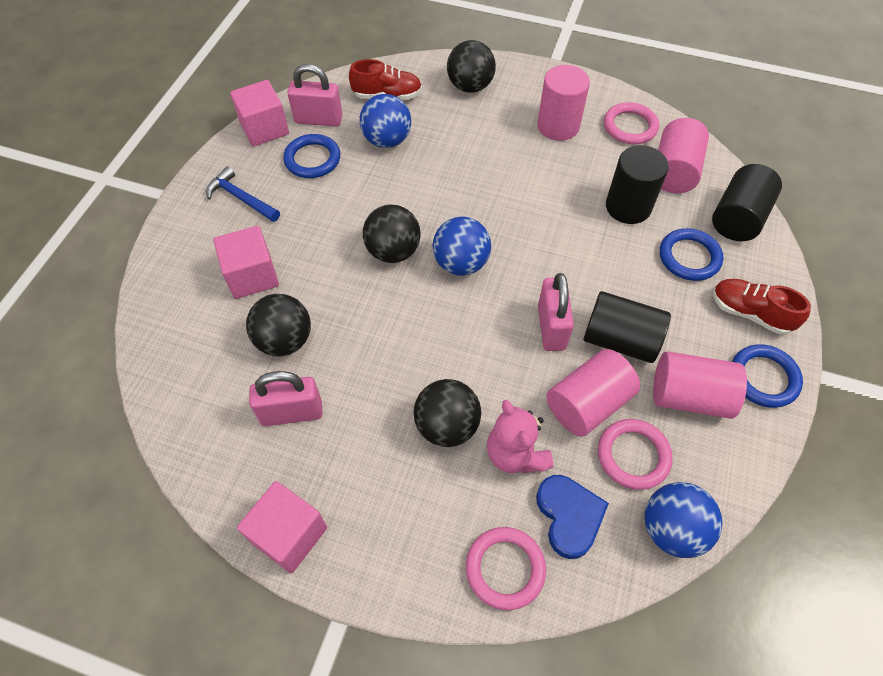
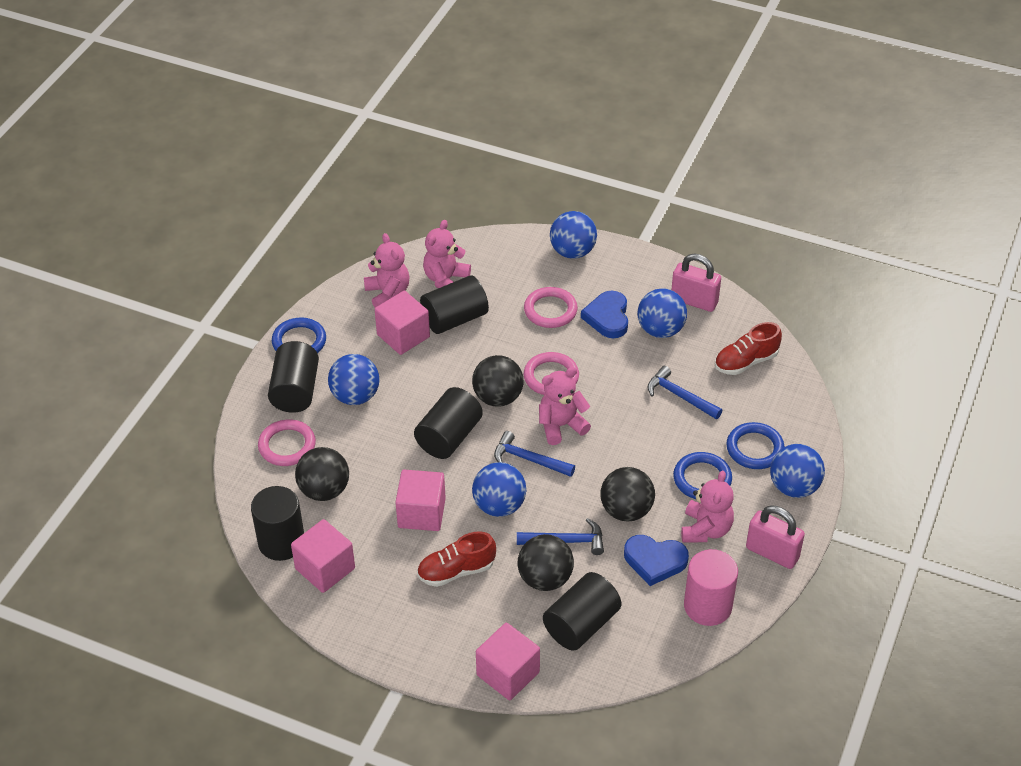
black cylinder: [584,291,671,363] [606,145,669,224] [712,164,782,241] = 3 -> [251,486,304,561] [268,341,319,413] [414,387,483,459] [420,275,489,334] [543,572,622,651] = 5
blue ball: [360,94,411,148] [433,217,491,276] [645,482,722,558] = 3 -> [328,354,379,405] [472,462,526,517] [550,211,597,259] [638,288,687,338] [770,444,825,498] = 5
blue hammer: [206,166,280,222] = 1 -> [494,431,575,477] [517,518,604,555] [647,366,722,419] = 3
blue heart: [536,475,609,559] = 1 -> [581,291,628,338] [624,535,689,586] = 2
pink cube: [213,226,279,299] [230,80,289,146] [237,481,327,573] = 3 -> [291,519,355,593] [375,291,430,355] [395,469,446,531] [476,623,540,700] = 4
pink cylinder: [537,65,590,141] [547,349,640,437] [653,351,747,419] [658,118,709,193] = 4 -> [684,549,738,626] = 1
pink padlock: [249,371,323,426] [287,64,343,127] [538,273,574,351] = 3 -> [671,254,721,312] [746,506,805,569] = 2
pink teddy bear: [487,400,553,473] = 1 -> [364,233,410,308] [423,220,471,288] [539,367,591,445] [681,471,734,542] = 4

